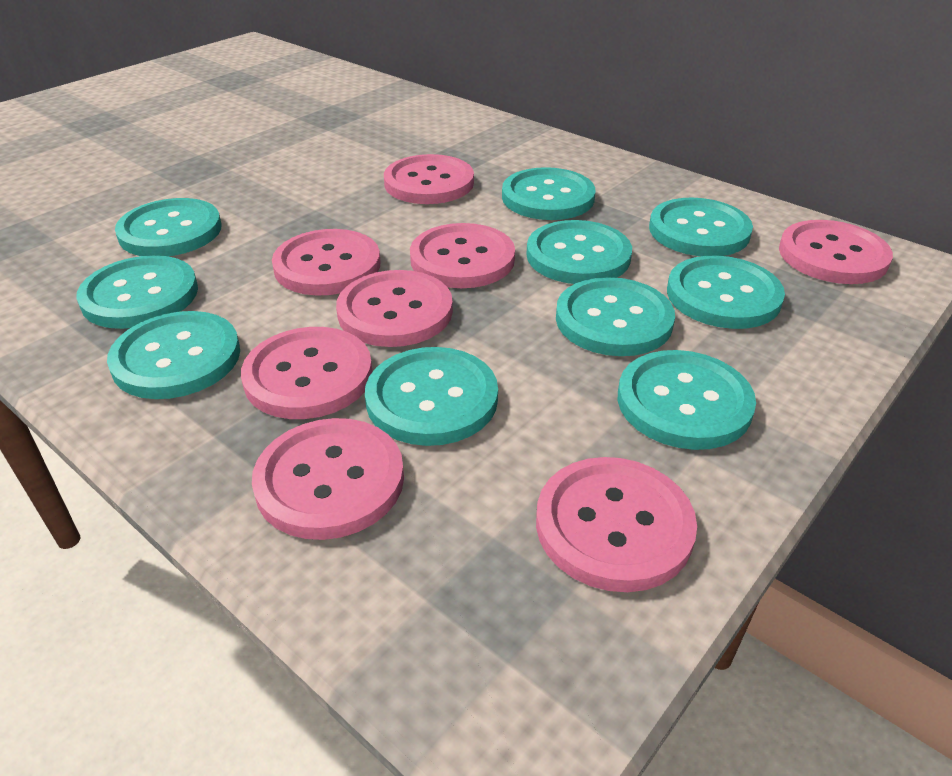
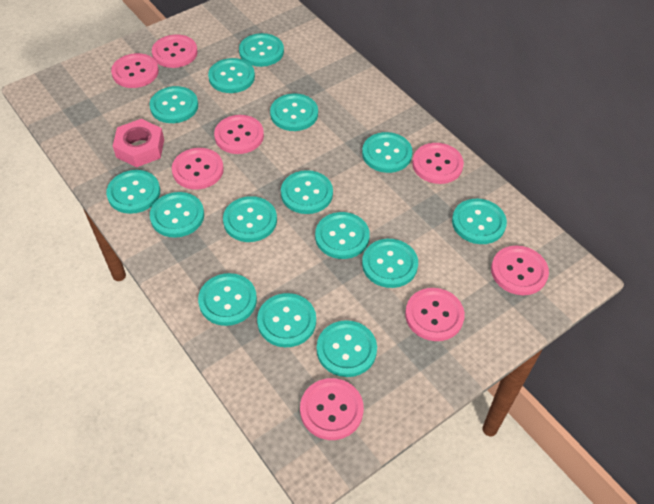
pink nut: none = 0 -> [113,119,164,167] = 1
turquoise button: [76,255,198,329] [107,311,240,399] [115,198,222,256] [365,347,498,446] [502,167,595,220] [526,220,632,284] [556,277,675,356] [618,350,756,450] [649,198,753,256] [667,256,785,329] = 10 -> [106,170,160,214] [149,86,198,123] [150,192,204,238] [198,273,257,326] [208,58,255,93] [223,196,277,242] [239,33,284,67] [257,293,316,347] [270,94,318,131] [281,170,333,214] [315,212,370,259] [317,320,377,377] [362,132,413,173] [362,239,418,288] [452,199,507,244] = 15

